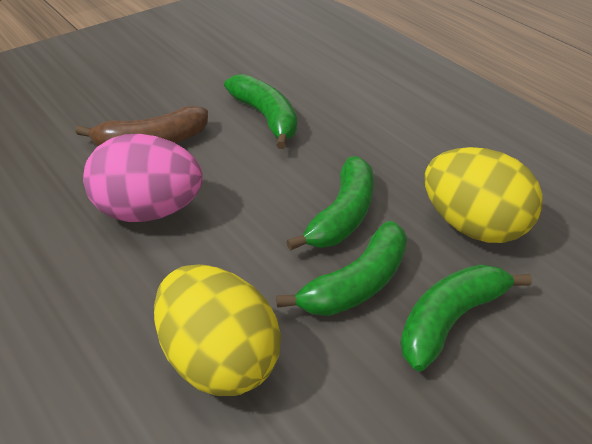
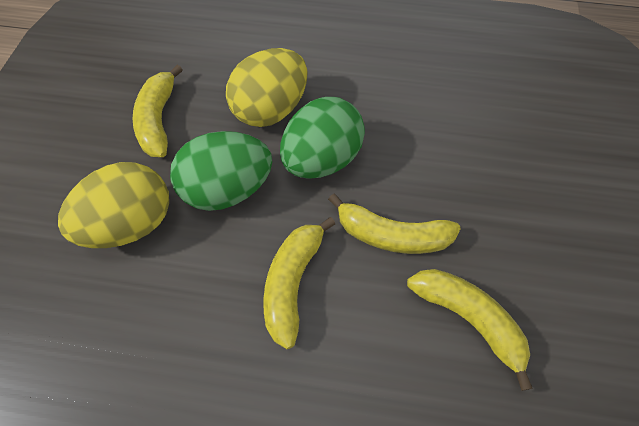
brown banana: [75,106,208,146] = 1 -> none = 0
green banana: [224,74,297,149] [276,221,407,316] [286,156,374,251] [400,264,532,371] = 4 -> none = 0
green egg: none = 0 -> [170,131,272,211] [280,97,365,179] = 2
pink egg: [83,134,203,222] = 1 -> none = 0
yellow banana: none = 0 -> [133,65,183,157] [263,217,335,349] [328,194,461,254] [407,269,533,391] = 4

